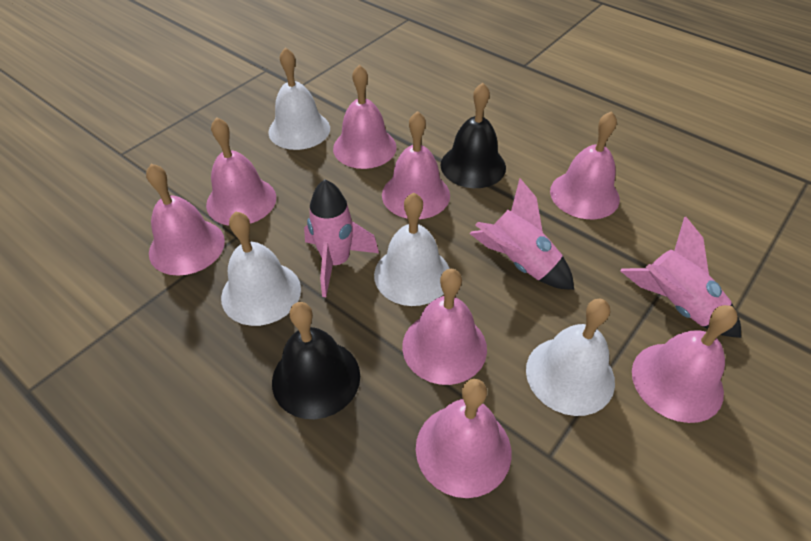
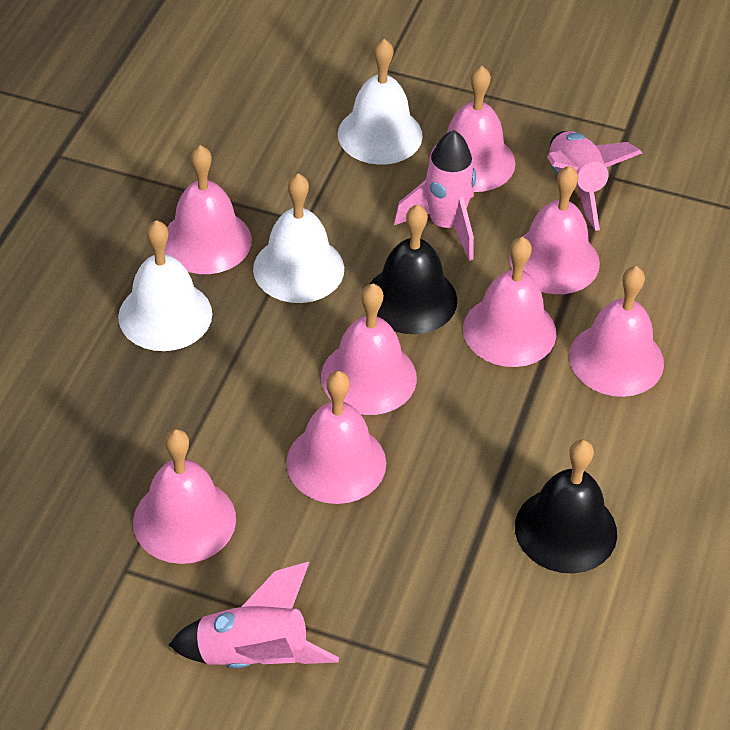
white bell: [221,212,301,326] [268,47,330,150] [374,193,450,306] [526,299,615,416] = 4 -> [118,220,212,351] [253,174,344,303] [338,39,423,165] = 3

